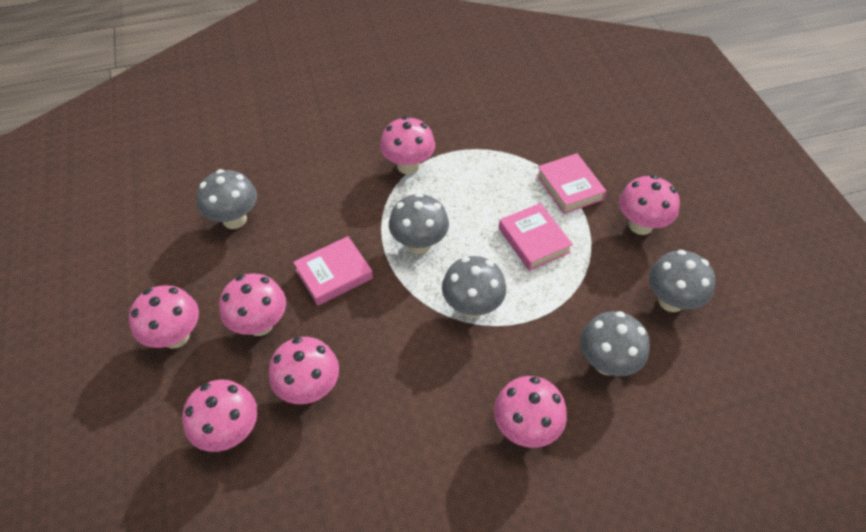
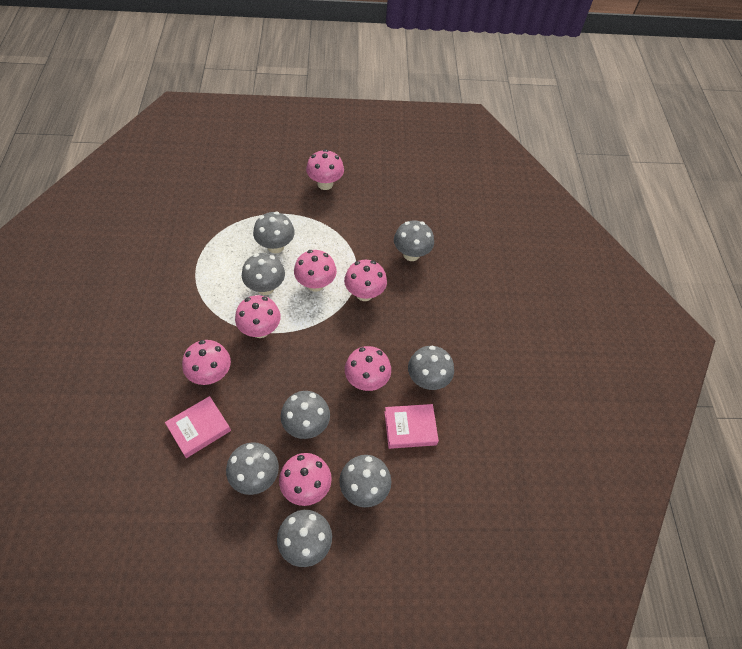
grey mushroom: [197,169,257,229] [389,193,449,254] [442,256,506,318] [580,311,650,376] [649,250,715,312] = 5 -> [226,442,279,495] [242,253,285,295] [253,212,295,253] [277,510,332,567] [281,391,330,439] [339,455,391,507] [394,220,434,261] [408,346,454,390] = 8
pink book: [293,236,373,306] [499,203,573,271] [536,153,607,214] = 3 -> [165,396,231,458] [384,404,439,449] = 2

